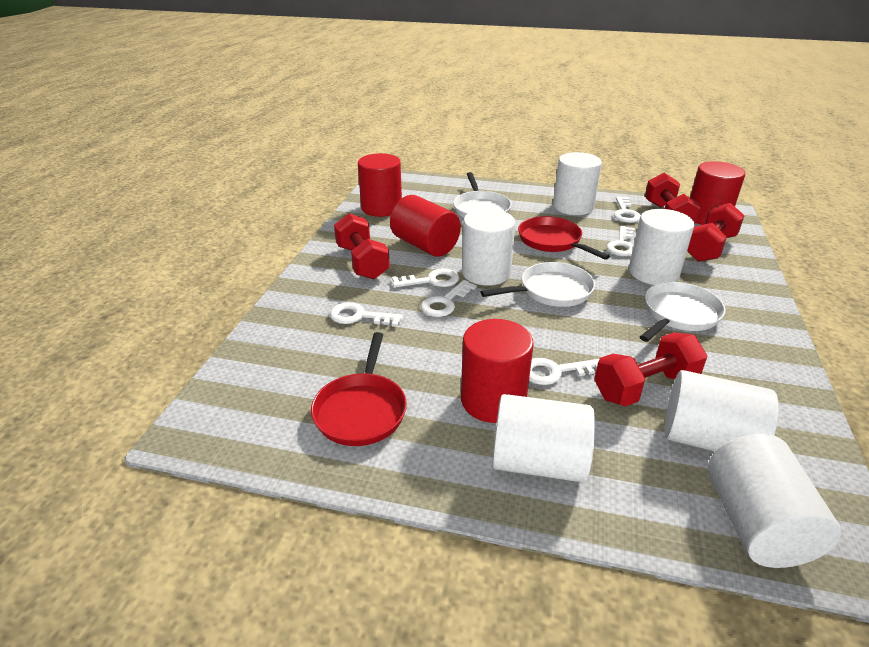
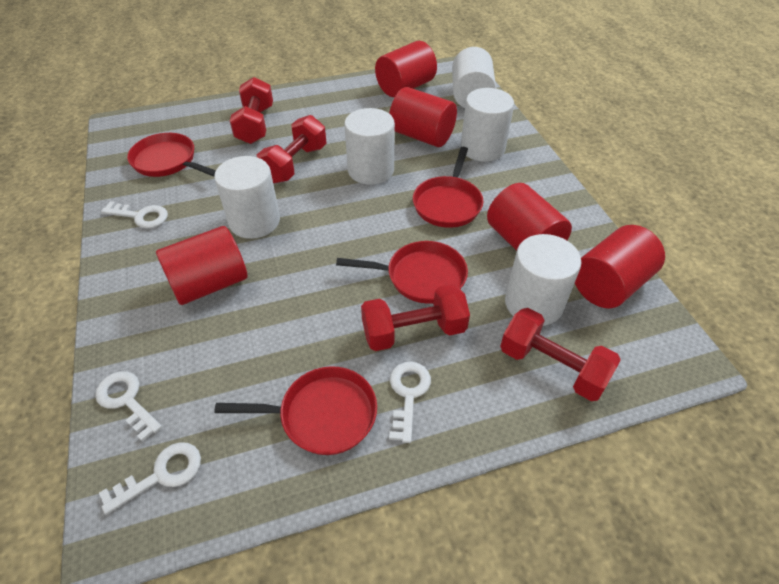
red cylinder: [358,153,402,217] [390,195,461,257] [461,319,534,423] [690,161,745,225] = 4 -> [156,226,247,305] [375,41,437,97] [389,87,457,147] [487,183,572,251] [575,225,665,308] = 5
red pan: [311,332,407,446] [518,216,610,260] = 2 -> [127,133,216,177] [214,366,377,455] [336,241,468,304] [413,147,484,228] = 4
white cylinder: [462,209,515,286] [492,394,595,482] [553,152,602,215] [629,209,695,285] [665,370,779,451] [708,434,841,568] = 6 -> [214,156,280,239] [344,108,395,185] [452,47,496,108] [461,88,514,162] [505,234,582,326] = 5
white key: [330,302,403,327] [392,268,459,288] [421,280,477,317] [529,358,599,385] [607,226,635,256] [614,197,641,223] = 6 -> [95,371,162,442] [99,442,201,515] [101,201,168,228] [389,362,431,443] = 4
white pan: [453,172,512,218] [480,262,595,307] [640,282,726,342] = 3 -> none = 0

